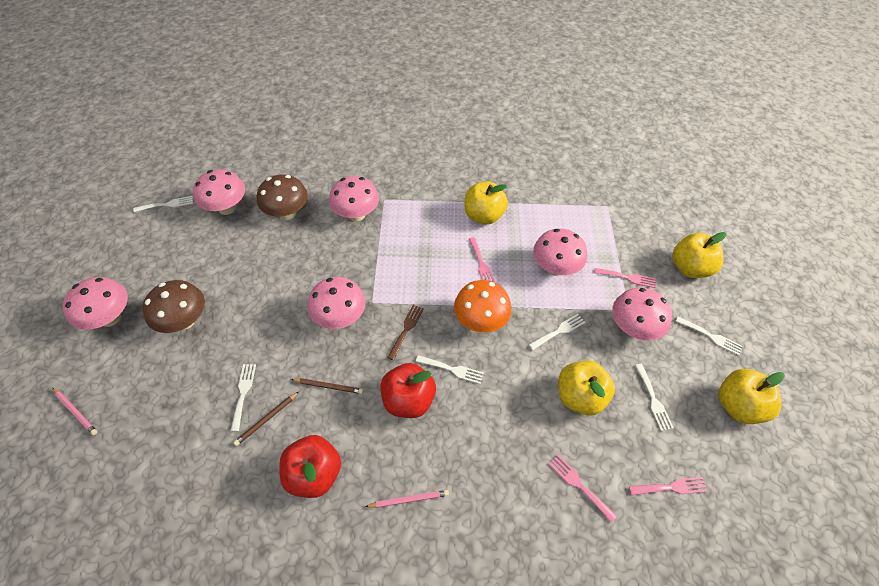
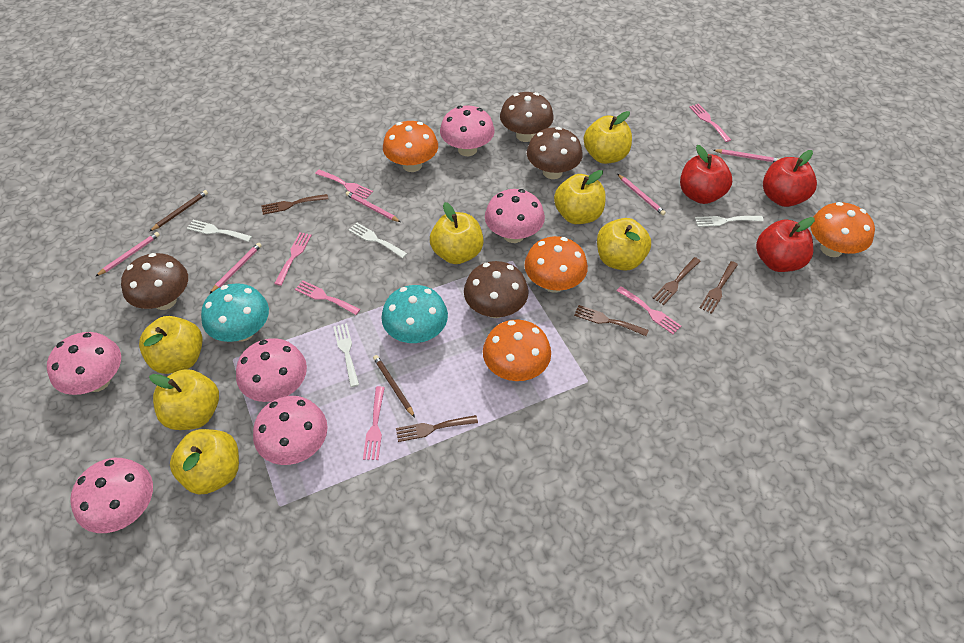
brown fork: [387,305,424,360] = 1 -> [261,194,328,215] [396,415,478,442] [574,305,649,336] [653,257,701,305] [699,261,738,314] = 5
brown mushroom: [142,280,205,333] [257,174,308,220] = 2 -> [121,253,188,310] [464,261,529,318] [500,92,554,142] [527,127,583,179] = 4
orange mushroom: [454,280,512,332] = 1 -> [383,121,438,172] [483,320,551,381] [524,236,588,293] [810,202,875,257] = 4
pink fork: [469,237,495,283] [549,455,617,522] [594,268,656,288] [629,477,708,495] = 4 -> [274,232,312,286] [295,281,361,315] [315,169,373,199] [363,386,385,460] [617,286,681,334] [689,104,731,142] = 6
pink pencil: [53,388,97,435] [365,490,449,508] = 2 -> [95,232,160,277] [210,243,262,293] [346,191,401,222] [617,174,666,216] [713,149,780,162] = 5
red apple: [279,435,341,498] [381,363,436,418] = 2 -> [680,145,732,204] [756,217,815,272] [763,150,817,207] = 3
turquoise mushroom: none = 0 -> [201,283,269,342] [381,285,448,343] = 2
white fork: [133,196,193,212] [231,364,256,431] [416,355,484,384] [529,314,586,350] [635,364,674,431] [675,317,742,356] = 6 -> [187,220,252,242] [334,323,359,387] [349,223,407,258] [695,216,764,227] = 4
yellow apple: [464,181,508,224] [558,360,615,415] [672,232,726,278] [718,369,785,424] = 4 -> [139,316,203,374] [149,369,219,430] [170,429,239,494] [430,202,484,264] [554,170,606,224] [583,111,632,164] [597,218,651,271] = 7

